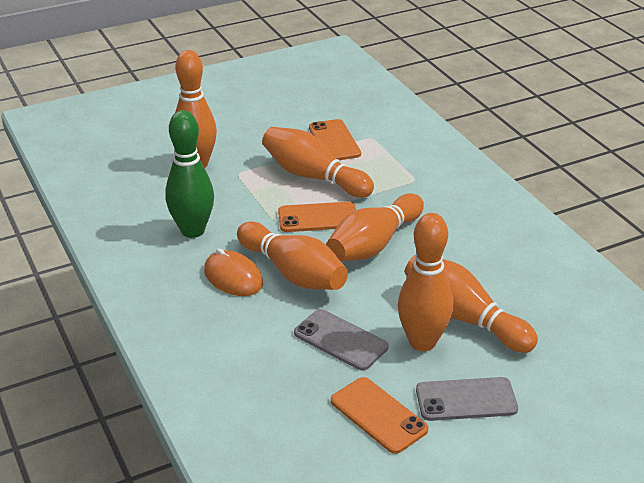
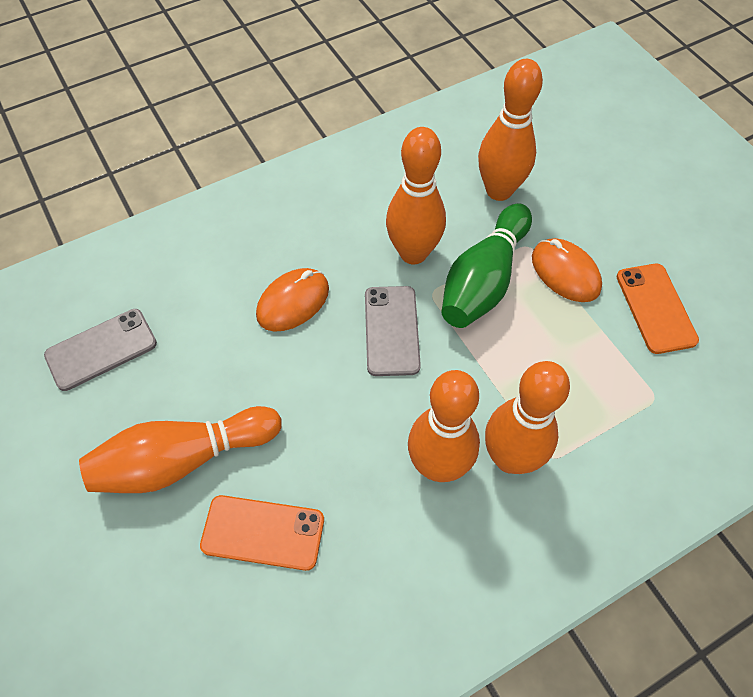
orange bowling pin: [175,50,217,168] [237,222,348,290] [262,127,374,198] [326,193,424,261] [398,213,453,351] [405,254,538,353] = 6 -> [79,406,282,493] [386,127,446,264] [408,370,480,482] [478,59,543,201] [485,361,570,474] = 5
orange mouse: [204,248,263,296] = 1 -> [256,268,329,332] [532,238,602,302] = 2
orange phone: [278,202,356,232] [309,119,361,160] [331,377,428,454] = 3 -> [200,495,324,571] [616,264,699,354] = 2

